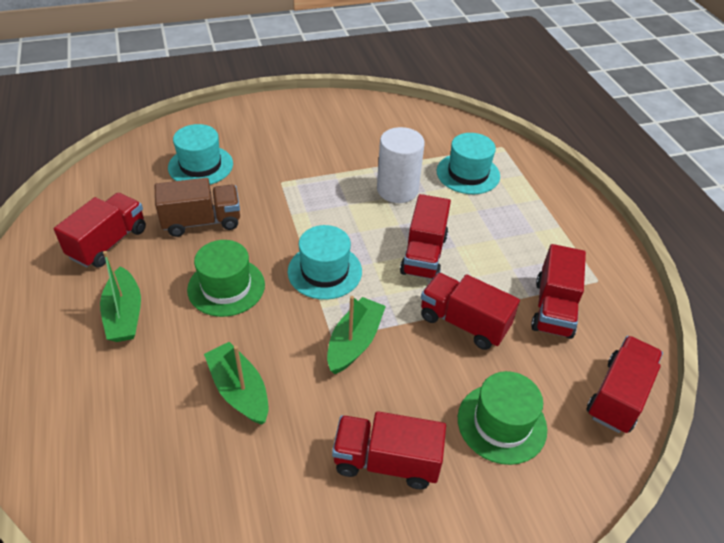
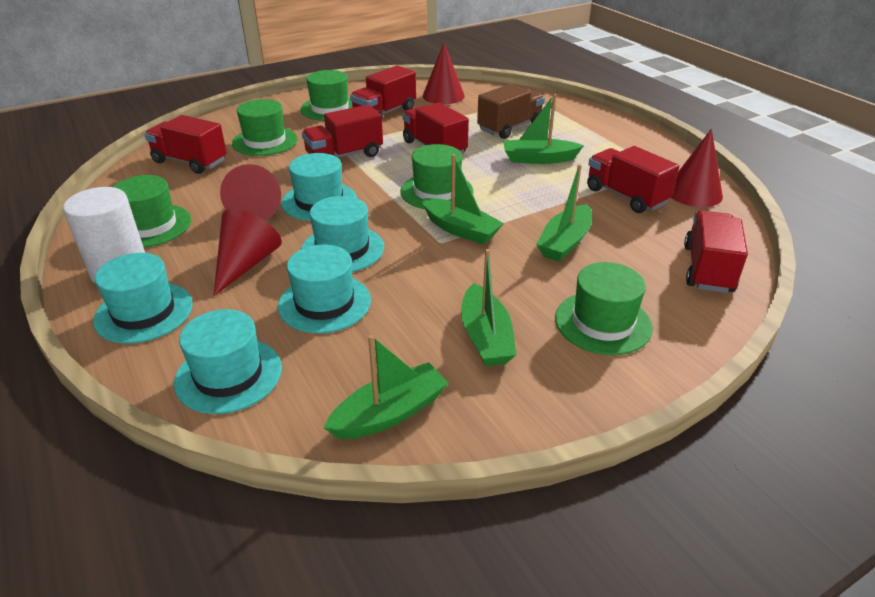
green boat: [100,251,141,342] [204,342,268,425] [327,296,386,374] = 3 -> [324,335,448,439] [421,154,504,244] [461,249,517,367] [503,94,584,164] [536,164,592,262] = 5
green hat: [187,240,265,317] [458,371,547,465] = 2 -> [113,175,191,248] [232,99,298,156] [300,70,353,121] [401,144,474,209] [555,262,653,355] = 5
red cone: none = 0 -> [214,209,282,296] [220,164,281,221] [423,43,465,104] [671,129,723,207] = 4
turquoise hat: [168,124,233,185] [288,225,362,300] [437,133,500,194] = 3 -> [93,253,193,344] [174,309,282,414] [278,244,371,333] [281,153,357,221] [301,196,384,272] = 5

